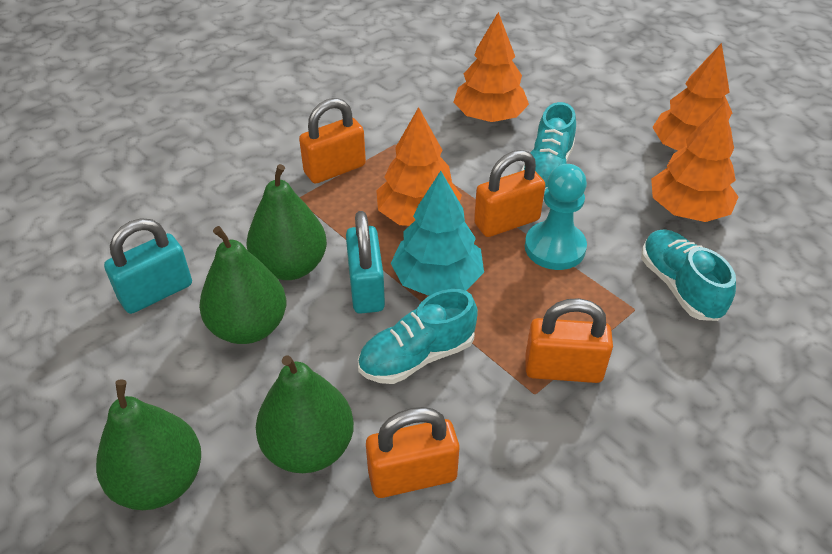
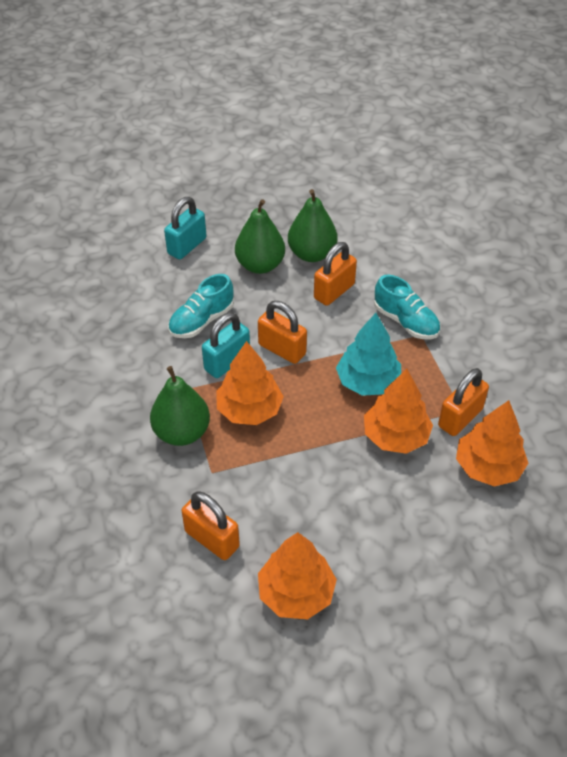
green pear: [96,379,201,510] [199,226,286,344] [246,164,327,280] [256,355,354,473] = 4 -> [150,366,210,446] [235,199,285,274] [288,189,338,262] = 3
turquoise pawn: [525,164,587,270] = 1 -> none = 0
turquoise shoe: [358,289,478,384] [521,102,576,193] [641,229,736,321] = 3 -> [168,274,234,338] [374,274,440,339] = 2

